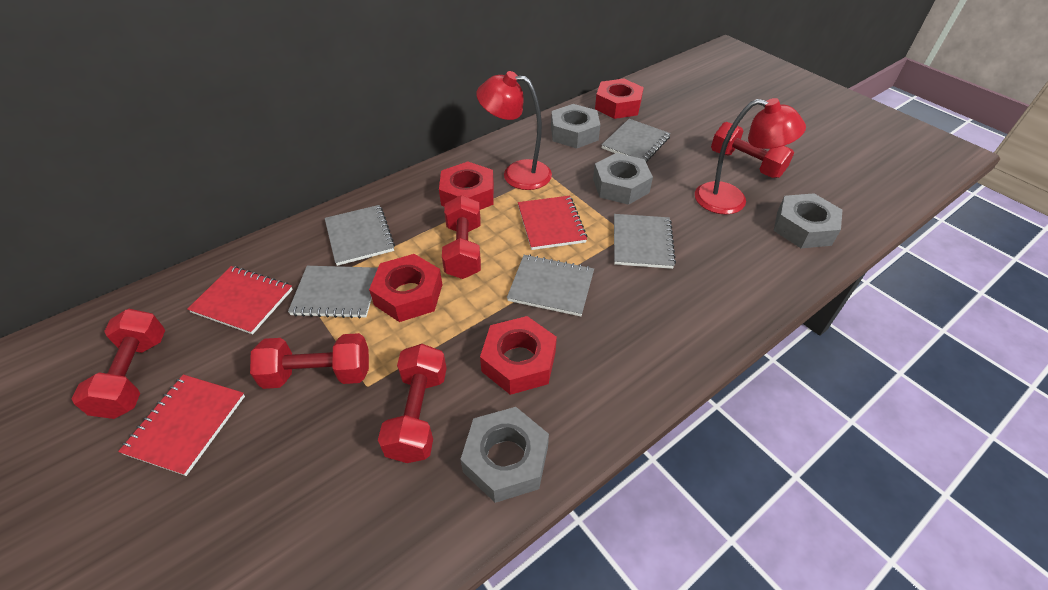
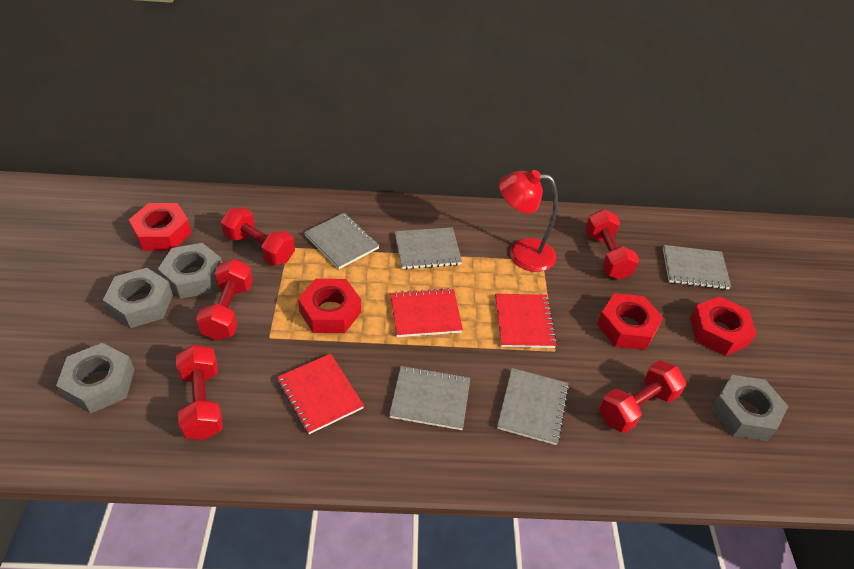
red lamp: [476,71,552,190] [695,98,806,214] = 2 -> [499,170,558,272] = 1

